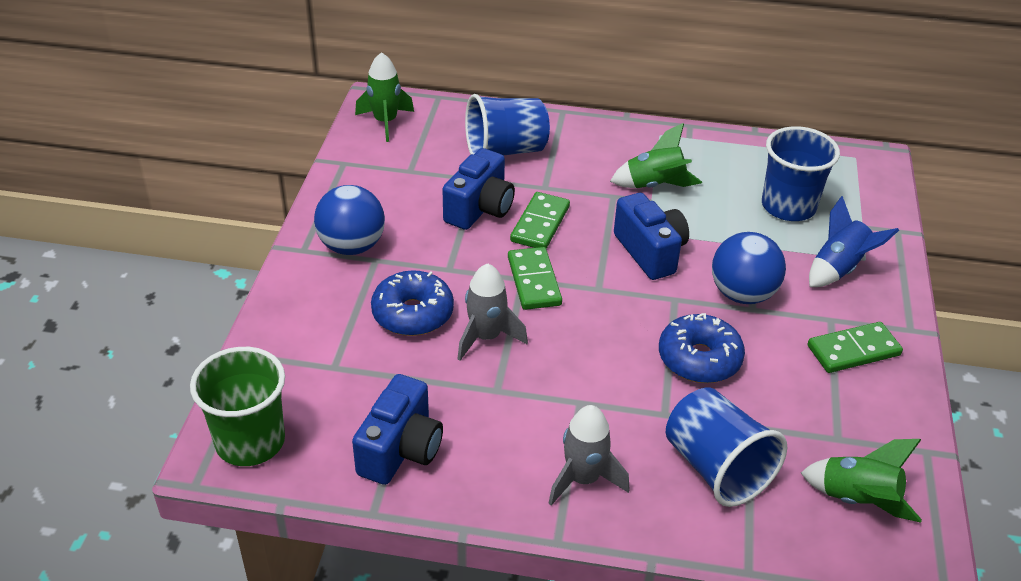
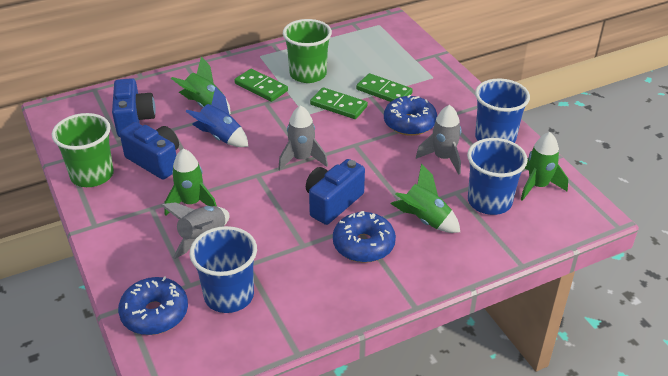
blue ball: [314,185,385,255] [712,232,786,304] = 2 -> none = 0
blue donut: [371,270,454,336] [659,313,745,383] = 2 -> [118,276,188,335] [333,211,396,263] [384,95,437,136] = 3
green cup: [190,347,285,466] = 1 -> [52,113,114,187] [283,19,332,83] = 2
green rocket: [355,52,414,142] [610,123,702,188] [801,439,922,523] = 3 -> [164,149,217,216] [171,56,231,114] [390,163,460,233] [520,132,568,201] = 4
grey rocket: [458,263,528,361] [549,405,630,506] = 2 -> [161,202,229,259] [278,105,328,170] [416,105,461,175] = 3

